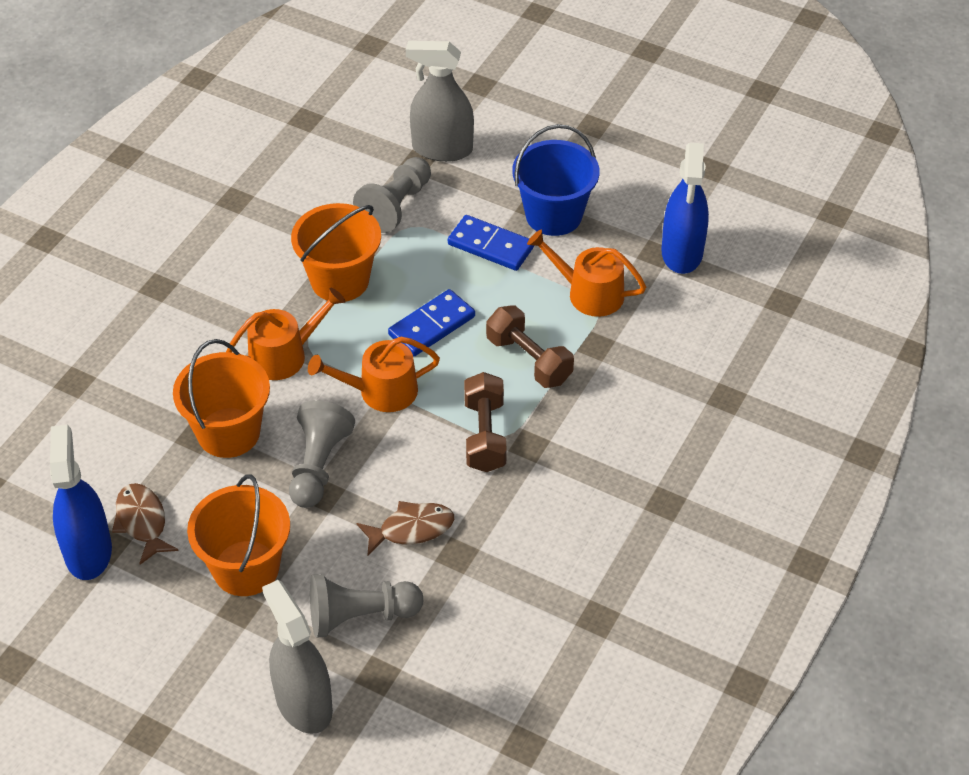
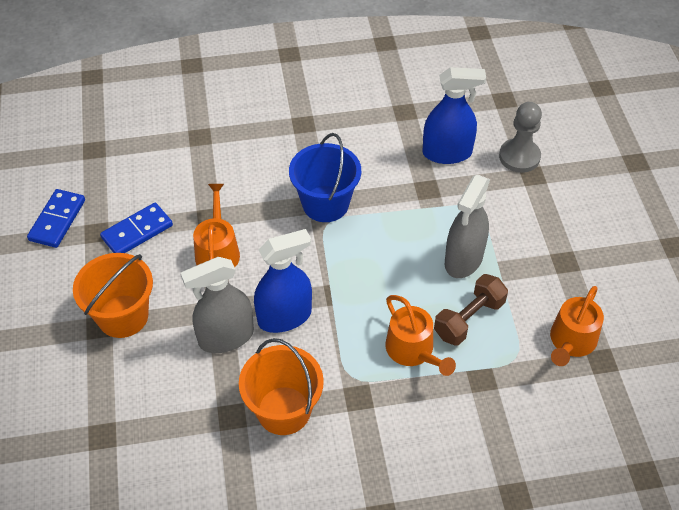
brown dumbbell: [464,372,507,472] [486,305,574,388] = 2 -> [434,274,508,346] = 1
brown fish: [112,483,179,565] [356,501,454,556] = 2 -> none = 0
grey pawn: [289,400,355,508] [310,574,423,638] [353,157,431,233] = 3 -> [499,102,542,173] = 1
orange bucket: [173,339,270,458] [187,474,290,596] [291,203,381,301] = 3 -> [73,253,153,338] [239,338,324,435] = 2

